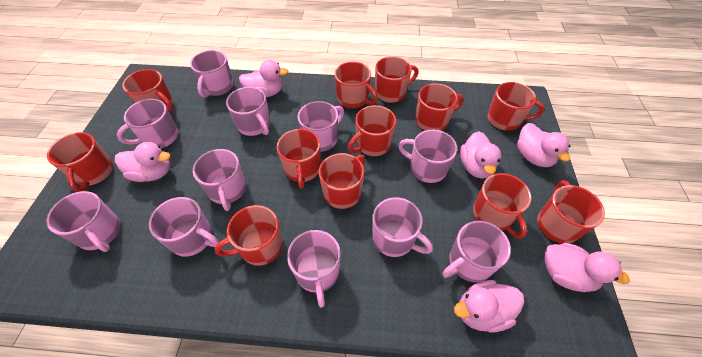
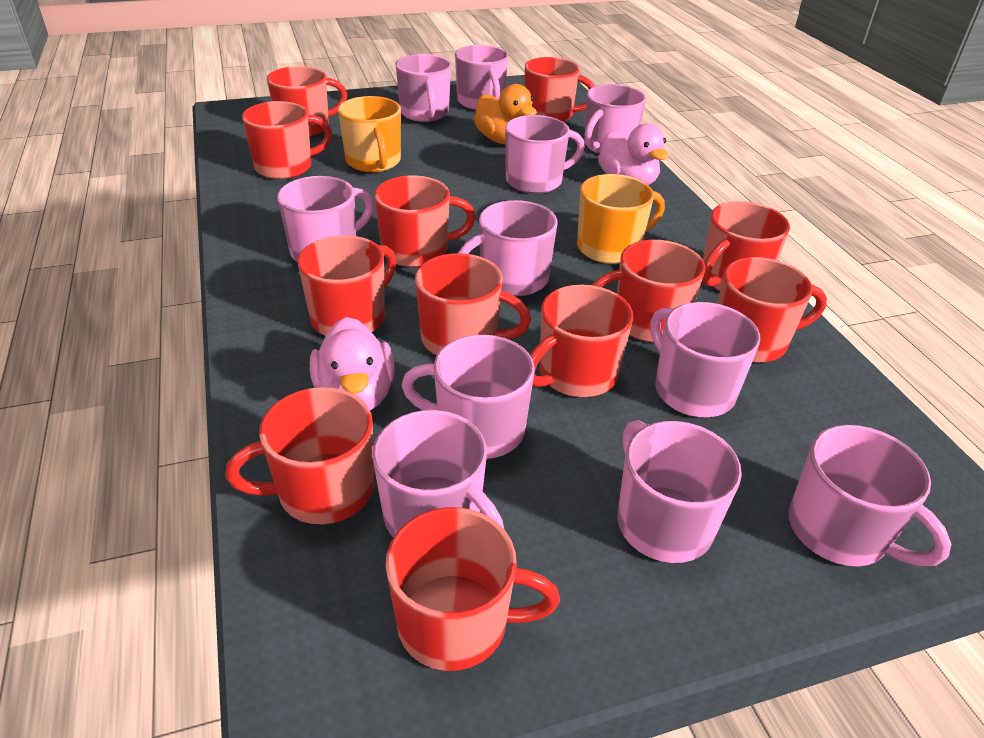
orange duck: none = 0 -> [474,84,537,144] = 1
orange mug: none = 0 -> [338,96,401,172] [577,174,665,264] = 2
pink duck: [115,142,170,182] [239,60,289,97] [454,280,524,333] [460,131,501,179] [517,123,570,167] [544,243,630,292] = 6 -> [310,317,395,410] [598,123,669,185] = 2

